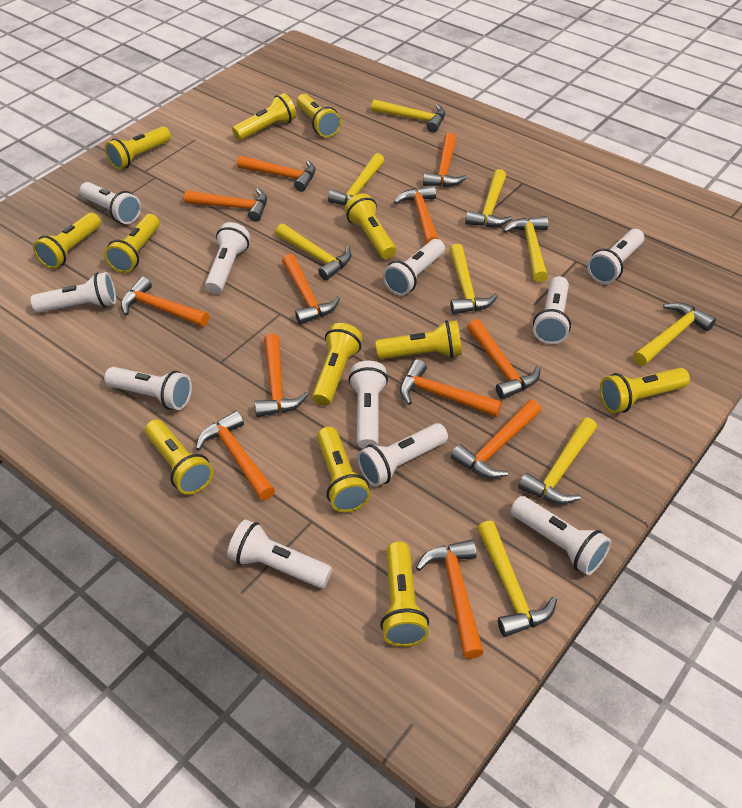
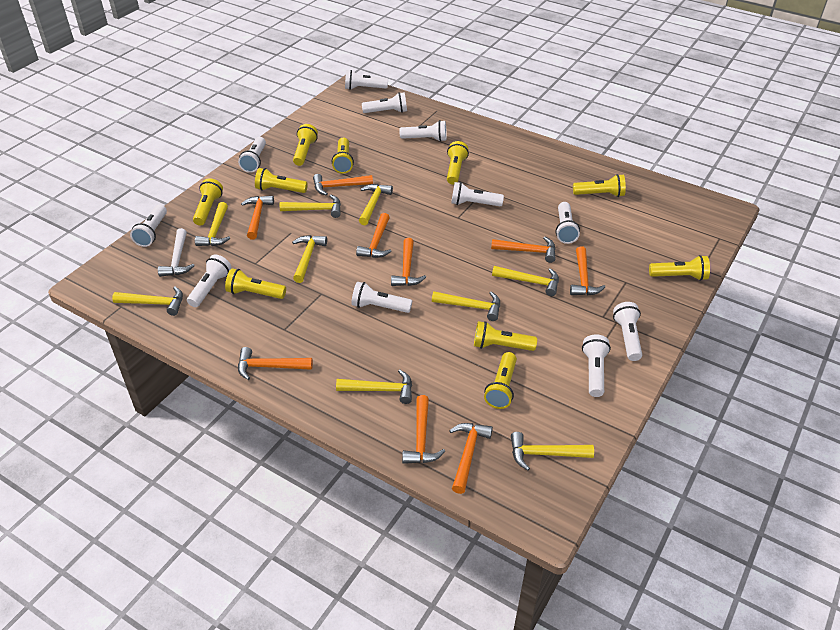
orange hammer: [121,277,209,327] [184,188,267,222] [196,410,275,500] [237,156,315,192] [255,334,308,417] [282,254,340,325] [394,185,439,244] [400,359,502,417] [416,539,484,659] [423,133,467,187] [451,400,541,478] [467,319,541,399] = 12 -> [238,347,313,380] [241,196,274,239] [313,174,373,196] [356,213,392,258] [391,238,426,286] [402,395,445,464] [449,423,493,494] [491,237,556,263] [570,246,605,296] = 9
white hammer: none = 0 -> [158,228,195,277] = 1
yellow flashlight: [33,213,101,269] [104,214,160,273] [105,126,171,170] [145,419,213,495] [232,93,297,140] [297,94,341,137] [312,323,363,406] [317,427,370,513] [344,194,396,259] [375,320,462,359] [380,541,429,647] [600,368,690,413] = 12 -> [193,178,223,226] [225,268,286,299] [255,168,308,193] [293,124,318,166] [332,138,354,174] [447,141,469,184] [474,321,537,351] [484,352,517,409] [573,174,626,197] [649,255,710,281] = 10

